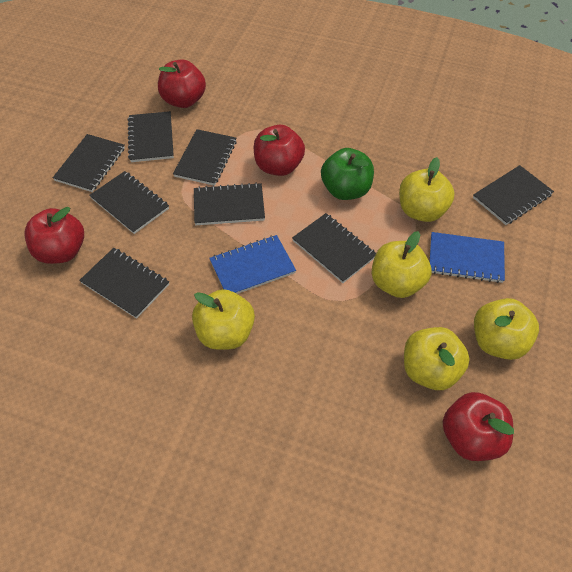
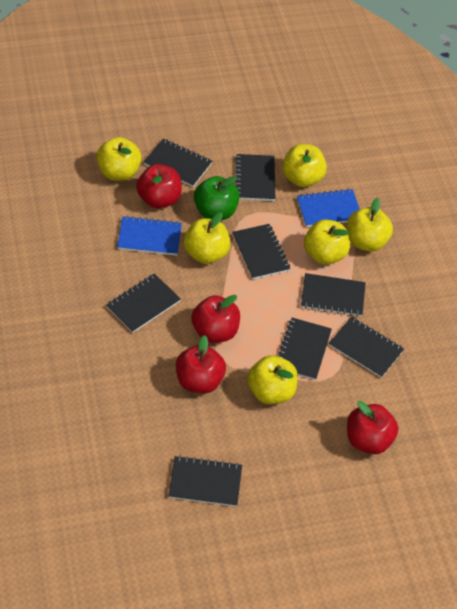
yellow apple: [192,289,255,350] [371,231,431,298] [399,157,455,222] [404,327,470,390] [474,298,539,360] = 5 -> [96,137,142,181] [184,212,231,264] [247,355,298,404] [282,144,327,187] [304,219,350,265] [347,198,393,252] = 6

